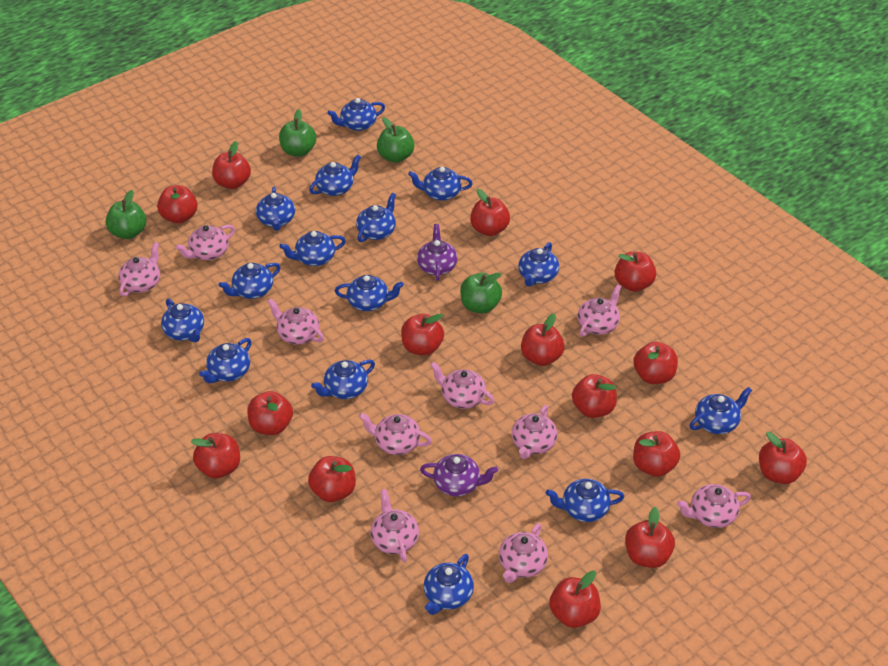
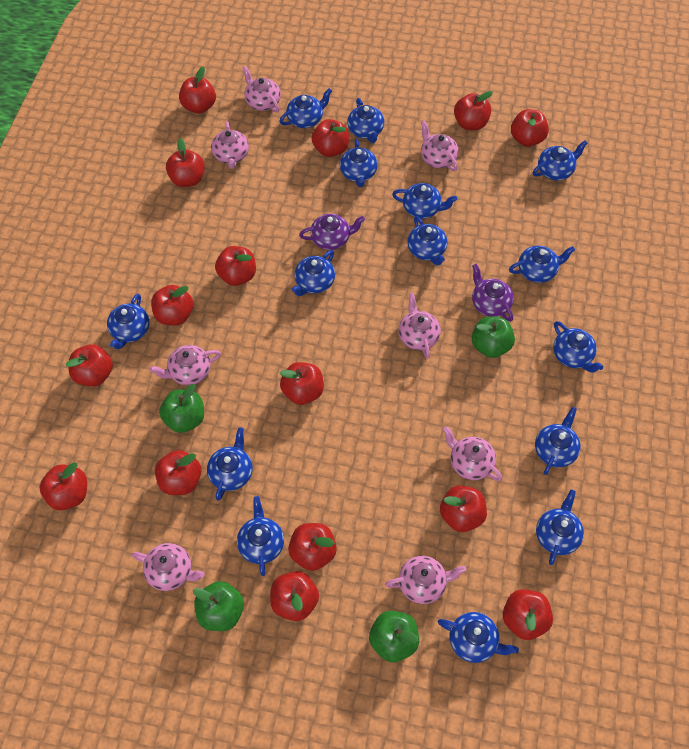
pink teapot: [118,242,160,296] [176,225,235,260] [268,299,324,345] [359,413,432,455] [370,489,419,563] [430,362,494,409] [499,523,548,583] [512,405,557,459] [578,284,621,337] [677,484,751,528] = 10 -> [132,543,205,591] [150,345,221,385] [211,122,249,169] [243,66,281,113] [385,556,466,604] [398,293,441,359] [421,120,459,171] [443,426,502,481] = 8

